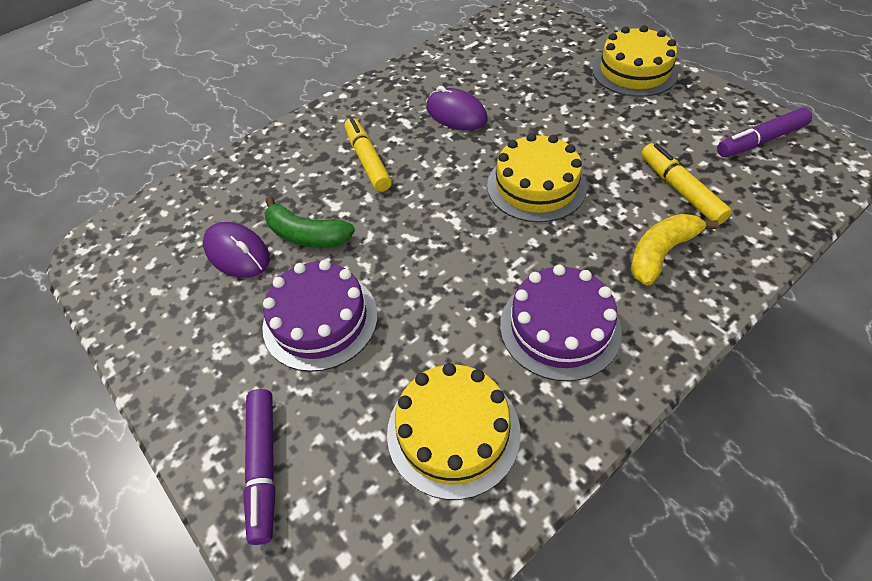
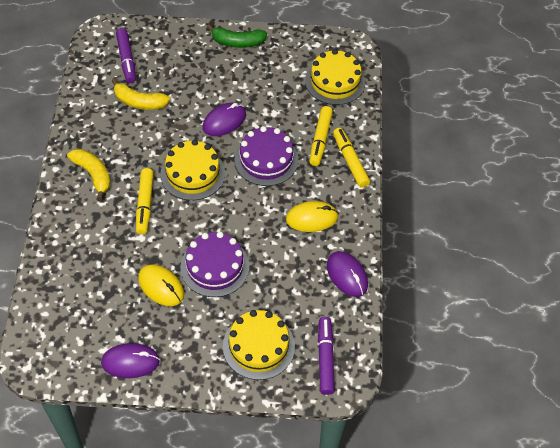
purple mouse: [203,222,270,278] [426,86,488,130] = 2 -> [101,343,160,378] [202,103,246,136] [327,251,368,297] = 3
yellow banana: [630,214,719,286] = 1 -> [67,149,110,200] [112,79,170,110] = 2
yellow marker: [344,118,392,192] [641,143,732,225] = 2 -> [136,168,154,234] [310,106,333,166] [333,128,370,188] = 3
yellow mouse: none = 0 -> [138,264,184,306] [286,201,339,232] = 2

